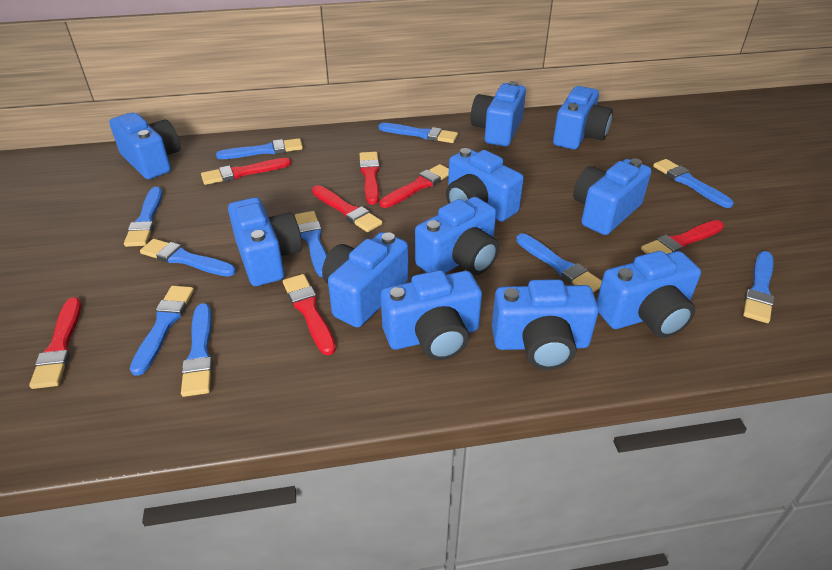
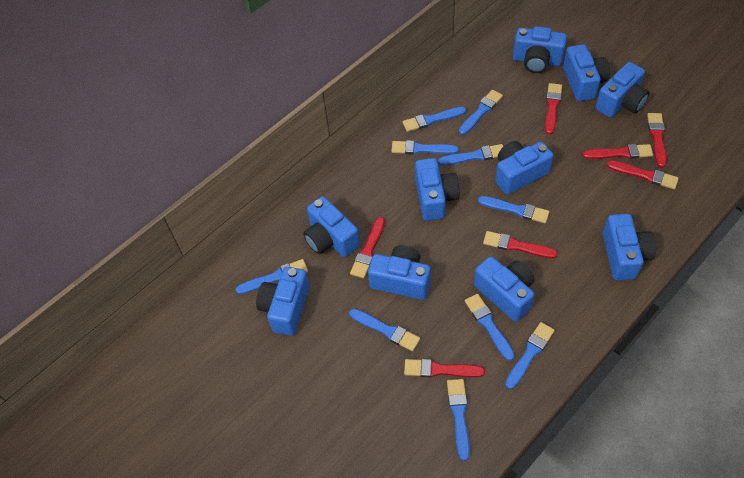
blue camera: [109,113,181,179] [228,197,302,286] [322,232,409,328] [381,270,482,360] [415,197,499,275] [446,148,524,222] [471,81,526,147] [492,279,599,370] [553,86,613,150] [573,158,651,235] [597,251,701,338] = 11 -> [256,267,310,336] [303,196,360,257] [368,245,431,300] [415,158,460,221] [474,257,534,322] [495,141,553,195] [513,26,567,73] [563,44,610,101] [595,62,649,118] [603,214,656,281] = 10

